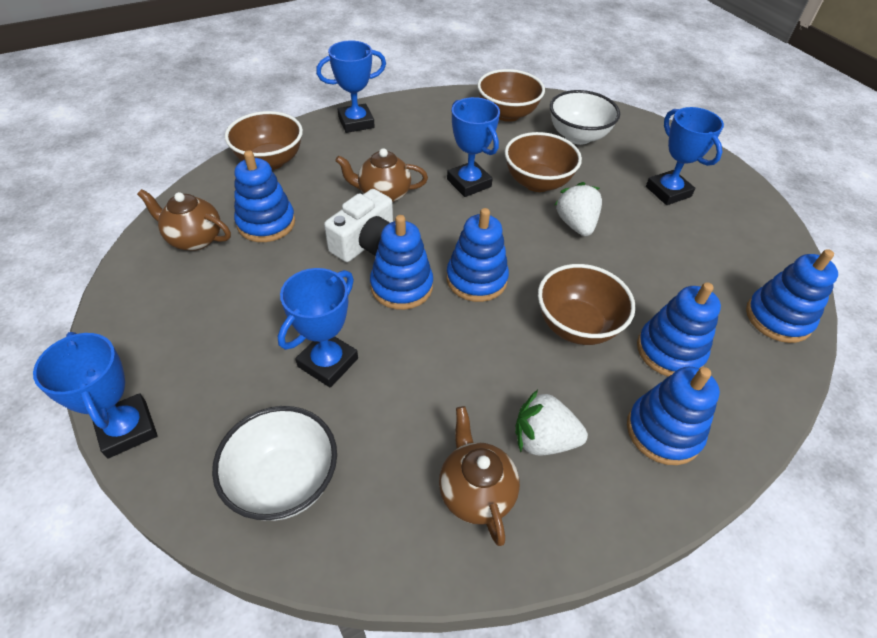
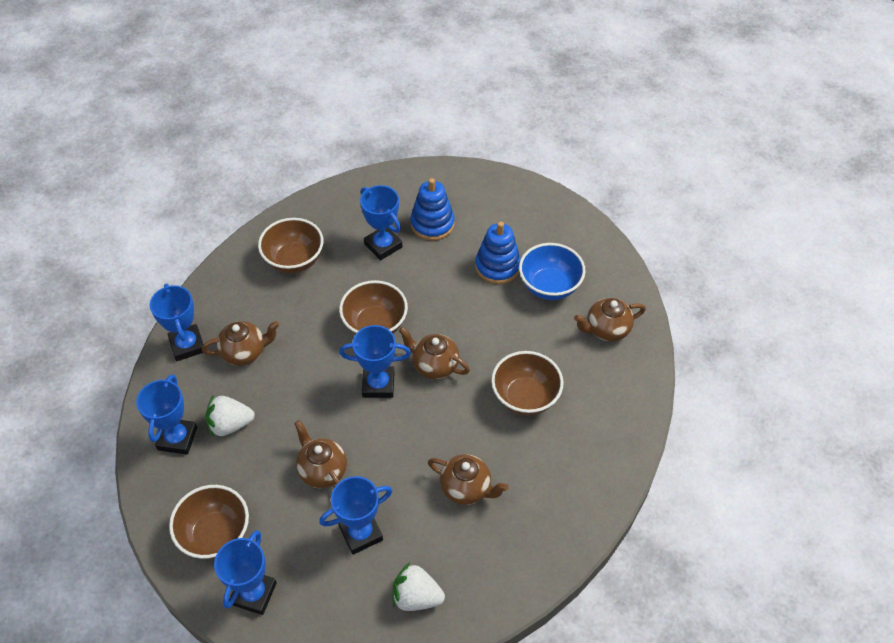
blue bowl: none = 0 -> [519,243,586,300] = 1
blue stacking toy: [234,150,295,242] [370,215,433,310] [446,208,509,302] [627,367,720,465] [637,282,721,377] [746,249,838,343] = 6 -> [410,178,455,241] [475,222,521,284] = 2
blue trophy: [33,332,157,458] [278,268,358,388] [316,40,386,133] [447,97,500,197] [646,107,724,205] = 5 -> [136,374,197,455] [150,284,204,361] [214,530,277,615] [319,476,392,555] [339,325,411,398] [360,185,402,260] = 6
brown teapot: [137,189,231,251] [335,148,428,203] [439,406,520,546] = 3 -> [202,321,279,366] [294,420,347,488] [399,327,470,379] [428,454,508,505] [574,298,646,341] = 5
white bowl: [212,406,337,521] [550,90,620,145] = 2 -> none = 0
white camera: [324,189,393,262] = 1 -> none = 0

